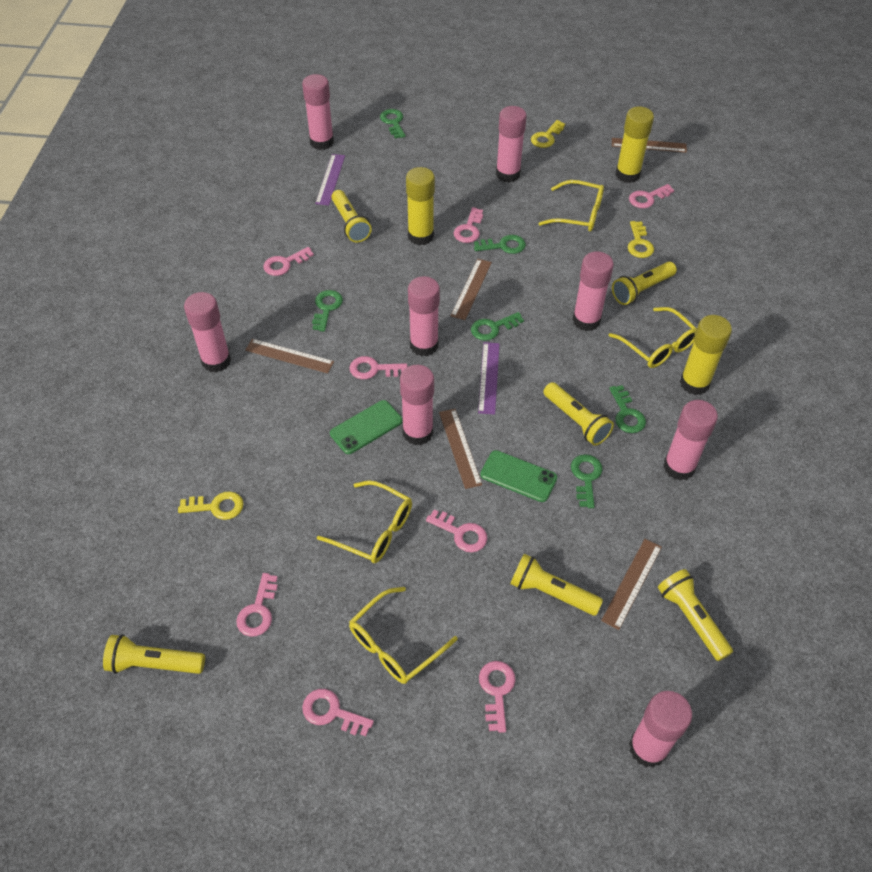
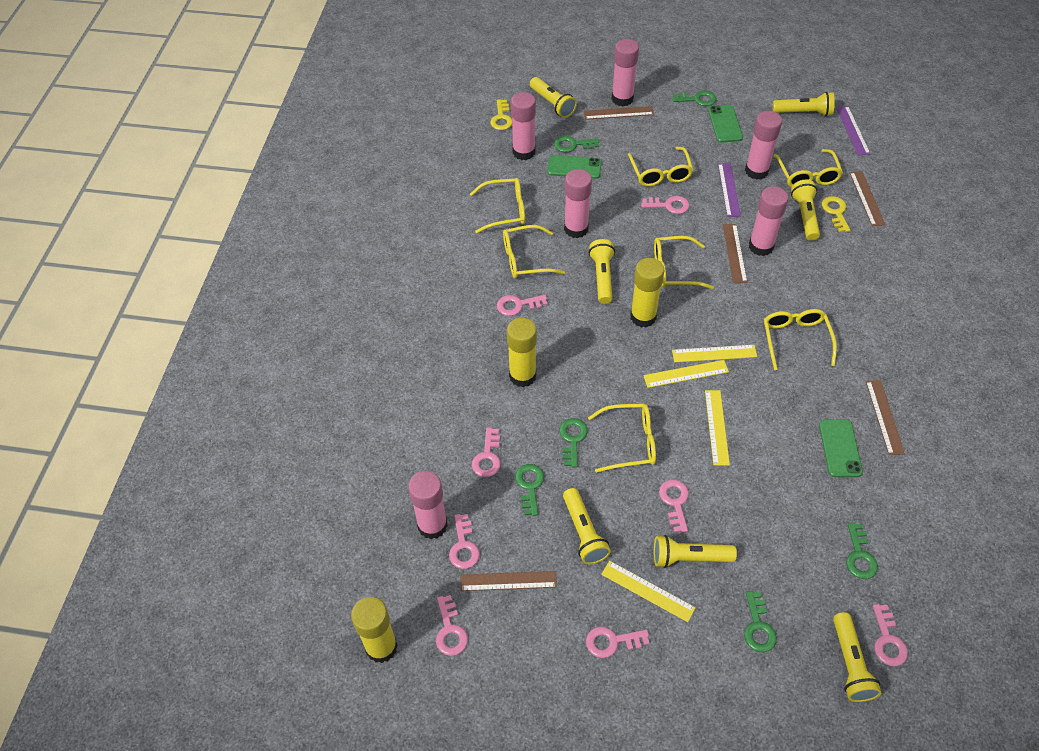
green phone: [330,400,403,454] [480,450,557,502] = 2 -> [547,155,602,179] [708,105,743,143] [819,419,863,477] = 3
pink glue stick: [184,292,231,373] [302,74,334,150] [400,365,434,445] [408,276,440,357] [496,106,527,183] [572,251,614,331] [629,691,692,768] [663,400,718,480] = 8 -> [408,471,448,539] [511,92,536,160] [564,169,592,238] [612,39,639,106] [745,111,782,180] [749,186,789,256] = 6
yellow flashlight: [103,634,205,674] [331,190,372,242] [510,554,603,616] [544,382,614,446] [612,262,677,305] [658,569,733,661] = 6 -> [530,77,577,118] [563,488,611,564] [589,239,615,304] [654,535,737,568] [773,92,835,116] [791,180,820,241] [833,612,881,702] = 7
yellow glasses: [317,481,412,563] [349,587,458,684] [538,180,604,231] [608,307,697,368] = 4 -> [470,178,525,233] [503,225,565,279] [588,404,656,473] [628,147,693,186] [654,236,714,289] [764,309,837,370] [773,149,843,187] = 7
yellow key: [178,491,244,520] [531,120,565,148] [628,221,654,258] = 3 -> [490,99,512,130] [822,196,850,232] = 2
yellow ruler: none = 0 -> [601,561,696,622] [643,360,729,388] [672,345,757,362] [705,390,730,466] = 4

